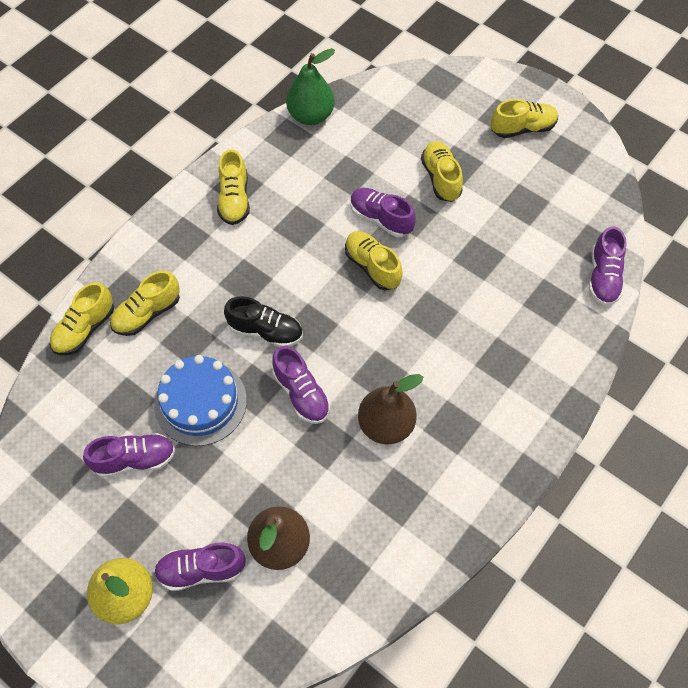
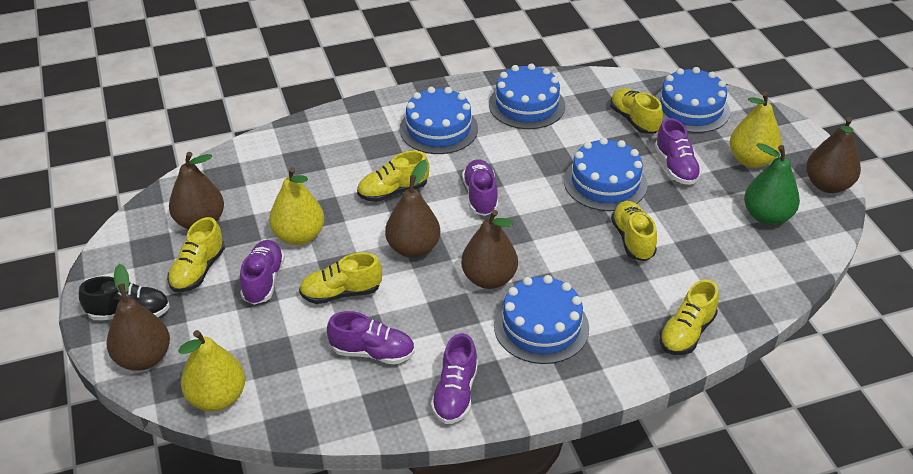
blue cake: [154,355,247,446] = 1 -> [400,87,478,154] [489,64,565,129] [494,275,589,364] [564,137,647,211] [655,67,730,133] = 5
brown pear: [247,506,310,570] [358,374,423,444] = 2 -> [107,264,170,371] [169,152,224,230] [385,160,440,258] [461,210,518,289] [806,117,861,193] = 5
yellow pear: [87,558,153,624] = 1 -> [178,330,245,411] [269,167,324,245] [730,91,782,168] = 3

